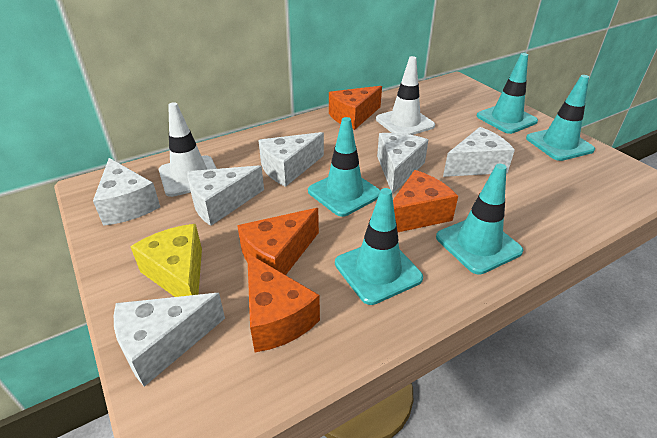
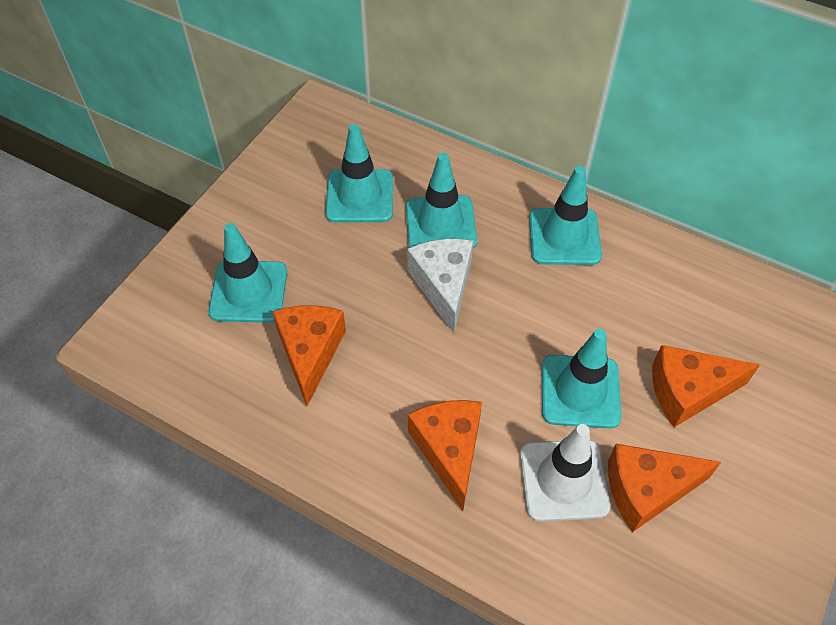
white cheese: [93,158,160,226] [114,293,225,387] [187,165,264,226] [258,132,324,187] [377,133,428,194] [443,127,515,177] = 6 -> [407,239,473,333] = 1
white traffic cone: [159,102,217,197] [376,56,435,135] = 2 -> [520,424,610,521] = 1
yellow cheese: [130,224,202,297] = 1 -> none = 0

